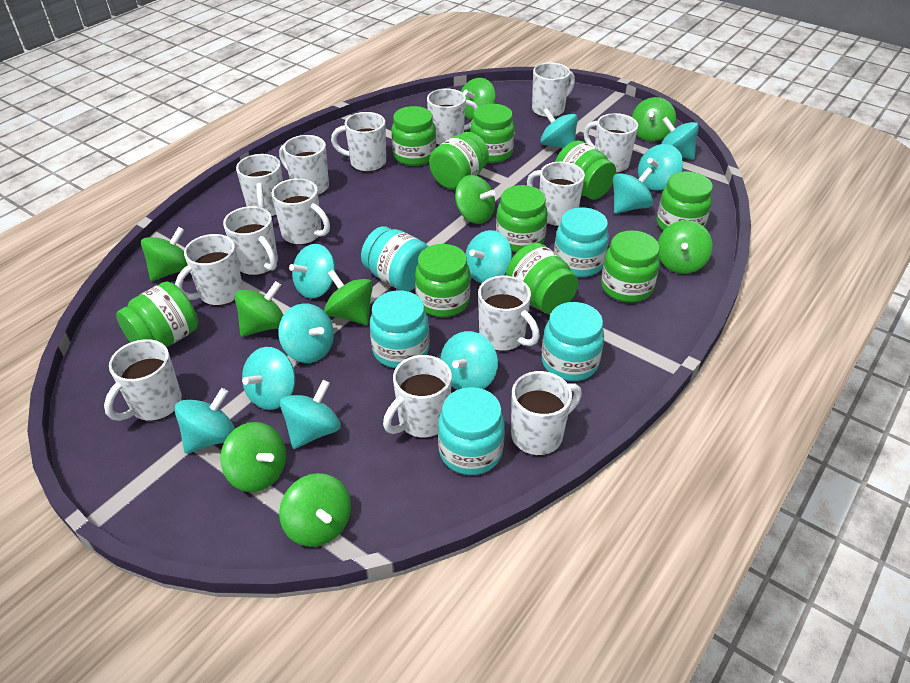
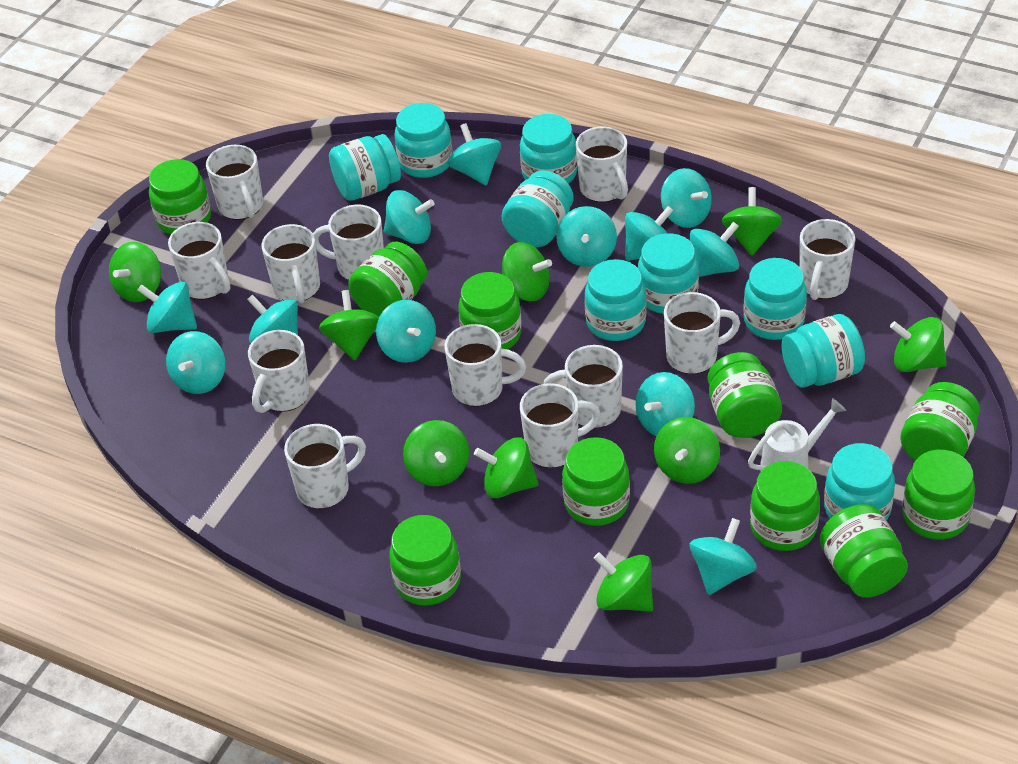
turquoise jar: [361,226,429,291] [370,290,430,368] [438,387,505,475] [541,302,604,381] [554,207,609,277] = 5 -> [329,134,401,201] [394,103,452,178] [502,170,573,247] [520,114,577,184] [585,259,647,341] [638,233,699,314] [743,258,807,340] [781,314,865,388] [824,443,895,520] = 9
turquoise spinning top: [174,388,235,454] [242,347,295,410] [278,303,334,363] [280,380,341,449] [289,244,335,299] [440,331,498,390] [465,230,512,283] [541,108,578,148] [613,167,653,214] [638,144,683,191] [661,117,699,160] = 11 -> [138,282,197,333] [166,331,225,394] [247,294,298,343] [376,300,436,363] [384,190,435,244] [447,123,501,185] [556,206,617,267] [625,206,674,261] [636,372,695,436] [661,168,712,228] [690,222,739,277] [690,518,757,595] = 12
white mug: [104,339,182,421] [175,234,243,306] [223,206,278,276] [236,154,283,217] [272,178,330,245] [279,135,329,195] [331,112,386,172] [383,355,452,438] [427,89,478,145] [478,276,540,351] [511,371,582,456] [527,162,585,226] [532,62,575,118] [584,113,638,173] = 14 -> [168,222,230,300] [206,145,263,220] [248,330,310,413] [261,224,320,304] [284,424,366,509] [313,205,384,280] [444,324,526,407] [520,383,601,468] [543,345,623,428] [576,127,628,202] [664,292,740,374] [799,219,855,300] = 12
white watering can: none = 0 -> [748,398,846,471] = 1

